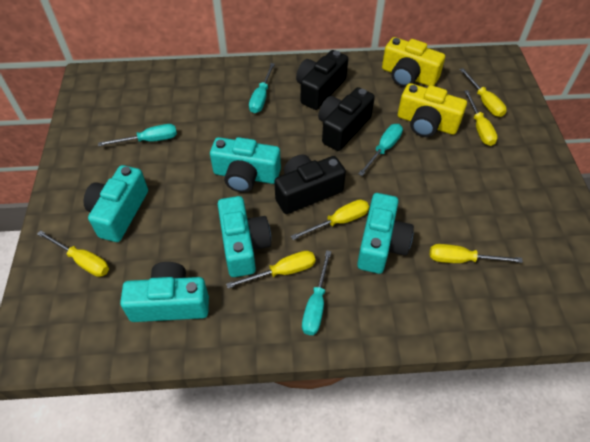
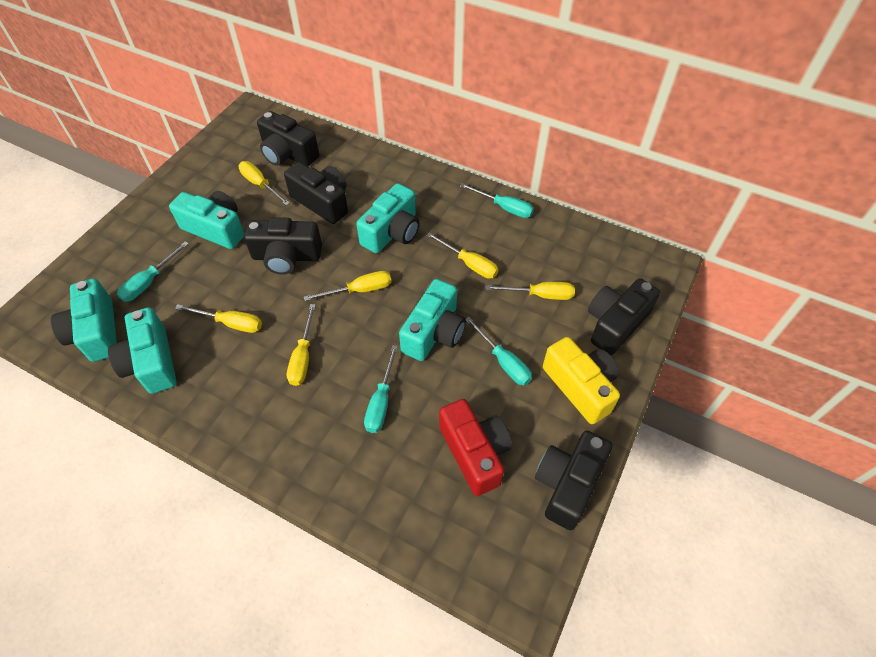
black camera: [274,154,346,214] [296,50,348,110] [318,87,375,151] = 3 -> [244,217,322,275] [257,111,319,166] [284,162,348,224] [535,431,612,530] [588,278,660,355] = 5
red camera: none = 0 -> [439,399,512,496] = 1
yellow camera: [382,37,445,87] [398,83,467,137] = 2 -> [543,337,620,424] = 1

